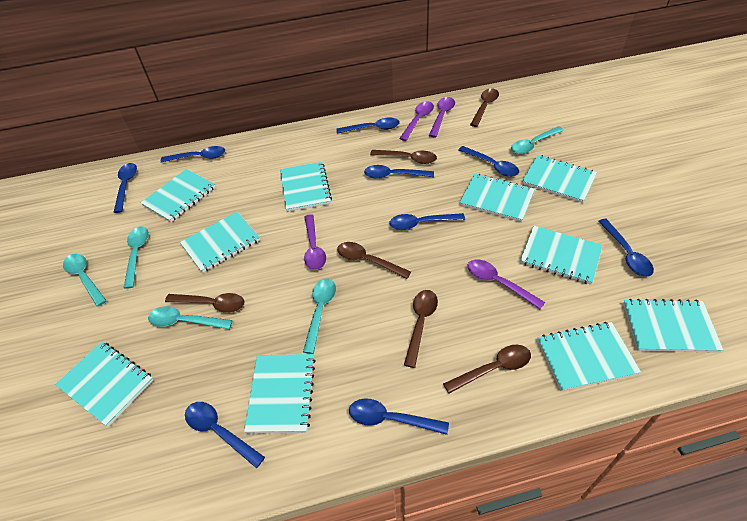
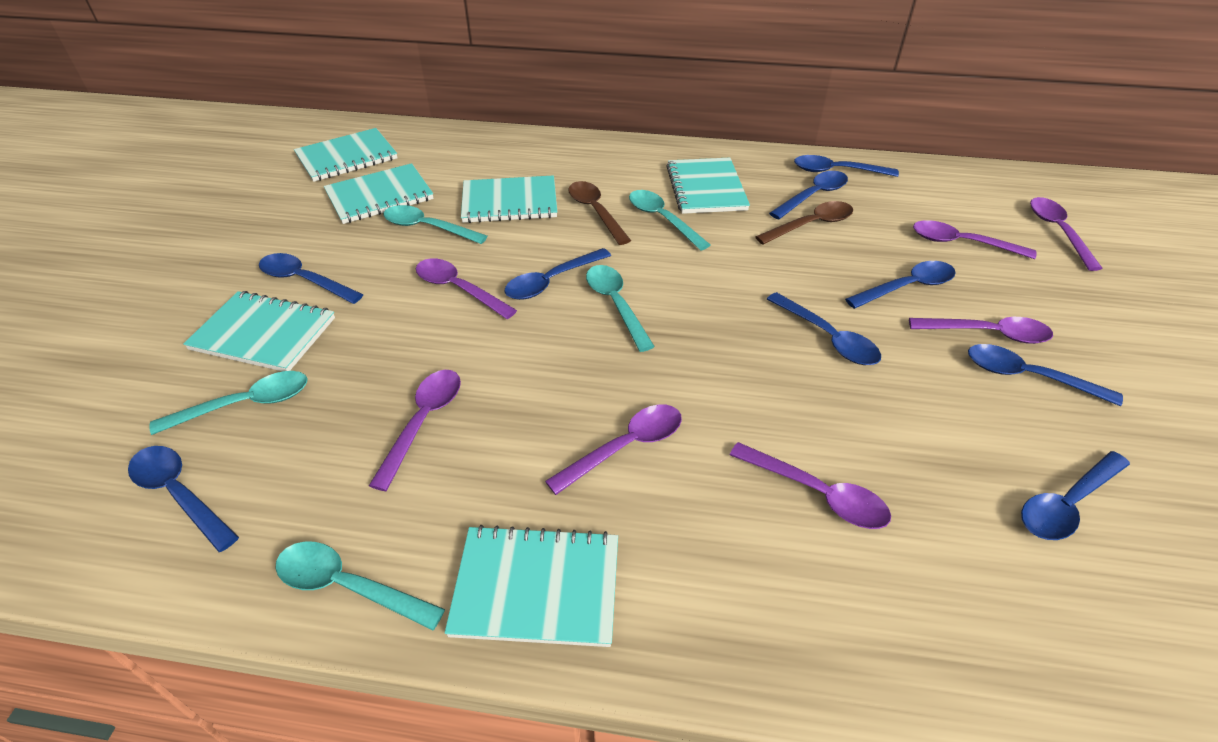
brown spoon: [165,293,245,313] [337,242,411,279] [370,150,437,164] [404,290,438,368] [443,345,531,394] [470,88,499,127] = 6 -> [568,181,631,245] [756,201,853,244] = 2
purple spoon: [304,214,326,270] [399,101,434,141] [429,97,455,137] [468,259,545,309] = 4 -> [369,370,461,491] [416,258,517,319] [545,404,682,495] [730,442,891,529] [909,317,1053,344] [913,220,1037,259] [1030,197,1103,271] = 7
turquoise notebook: [55,342,153,427] [141,169,216,222] [180,212,260,273] [244,354,316,434] [280,162,332,212] [460,174,535,222] [520,226,603,285] [522,155,597,203] [537,322,641,391] [623,299,723,353] = 10 -> [183,291,335,371] [294,128,397,182] [324,163,434,224] [445,525,618,647] [461,175,557,223] [666,158,750,214] = 6

